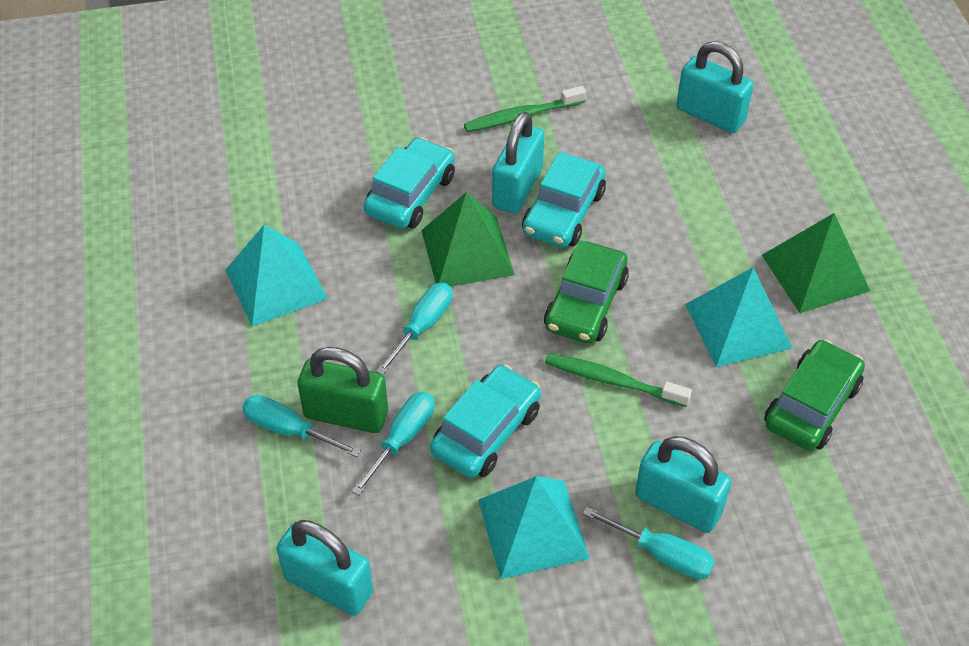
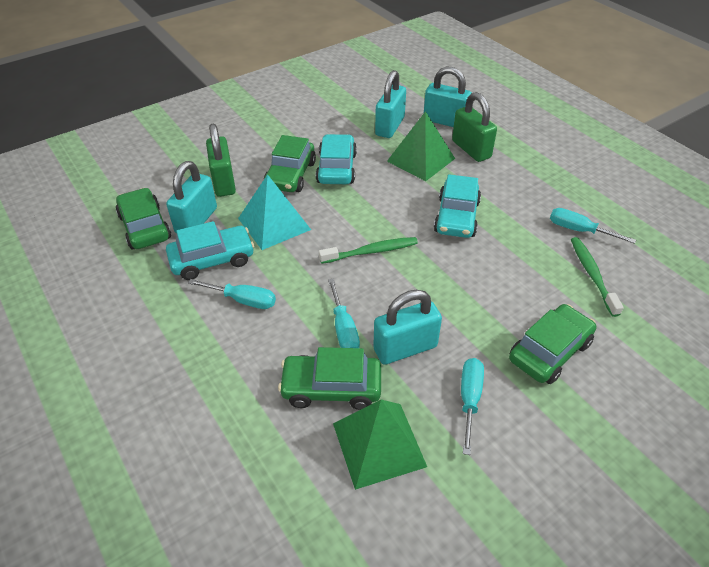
green car: [544,240,629,343] [764,339,865,451] = 2 -> [116,188,171,250] [264,135,316,192] [278,347,381,410] [509,304,596,384] = 4
green padlock: [297,347,388,433] = 1 -> [206,124,236,197] [452,92,497,162] = 2
turquoise pyramid: [225,225,328,327] [478,476,590,579] [685,267,793,367] = 3 -> [238,174,311,250] = 1

